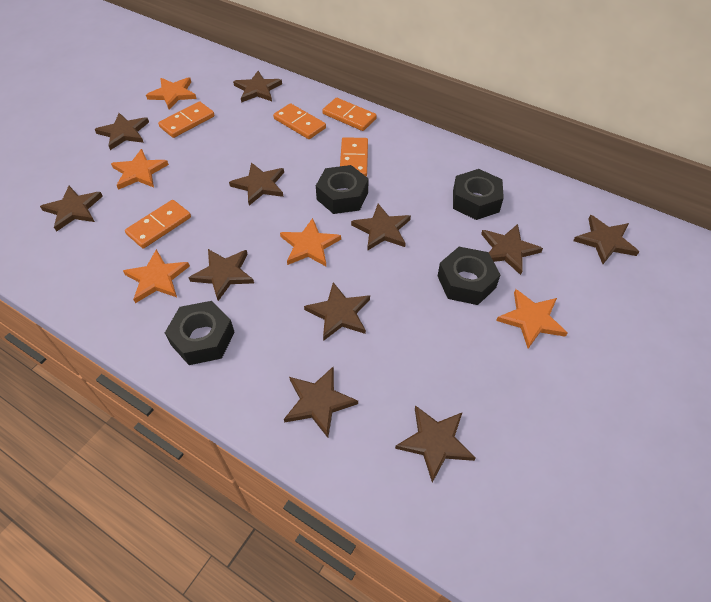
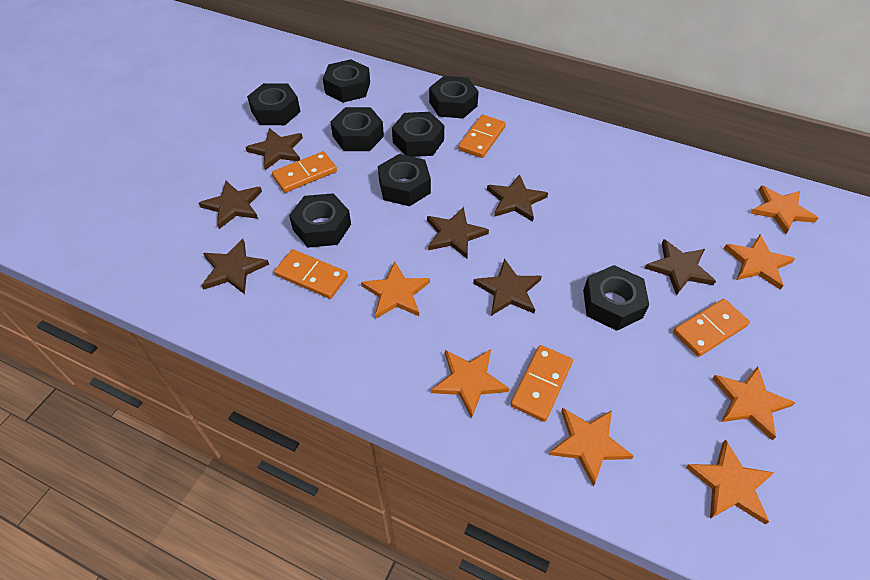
black nut: [165,301,235,365] [316,165,369,214] [438,247,500,305] [453,169,504,220] = 4 -> [247,83,301,125] [289,193,351,248] [323,59,370,103] [330,107,384,151] [378,154,431,206] [392,112,444,157] [429,76,479,119] [583,265,649,331] = 8
brown star: [40,186,103,232] [95,113,149,150] [188,249,254,301] [229,162,284,205] [233,71,282,103] [284,367,358,438] [304,282,370,341] [351,204,411,251] [395,405,476,483] [481,224,543,275] [573,215,639,264] = 11 -> [199,181,262,229] [201,239,269,294] [245,128,303,170] [427,207,489,259] [473,259,542,316] [487,174,548,222] [645,239,716,296] = 7
orange star: [111,149,169,190] [123,249,190,303] [146,77,197,110] [280,218,341,266] [496,289,568,349] = 5 -> [361,262,430,319] [431,349,509,418] [549,408,634,486] [686,440,775,524] [712,366,796,440] [724,235,795,290] [750,185,818,234] = 7

